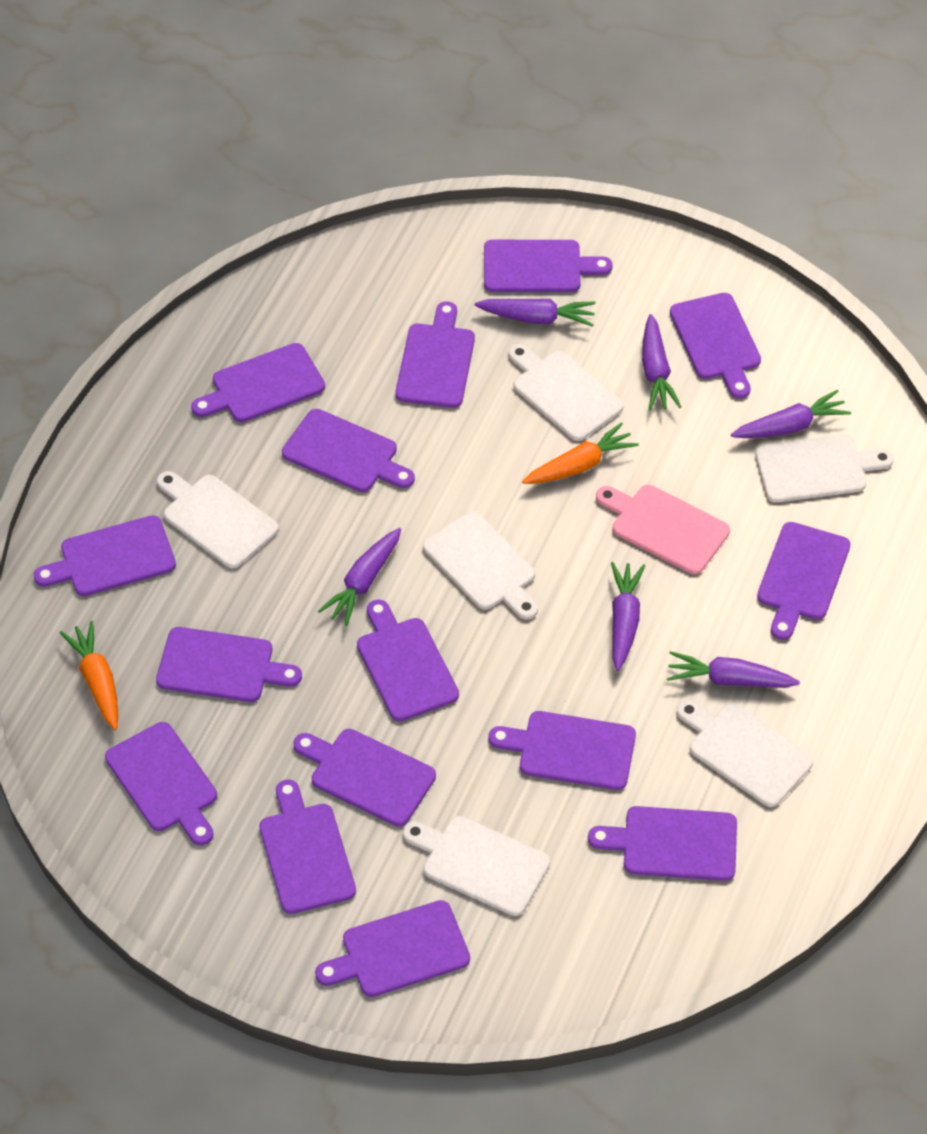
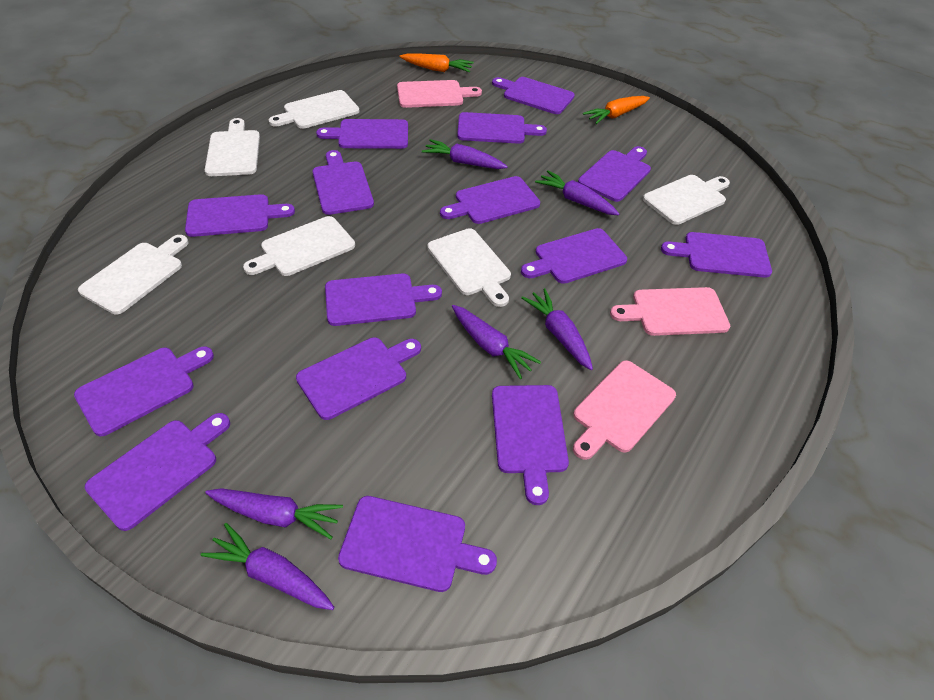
pink cutting board: [596,485,730,574] = 1 -> [397,80,482,108] [573,360,676,460] [610,287,730,336] = 3

